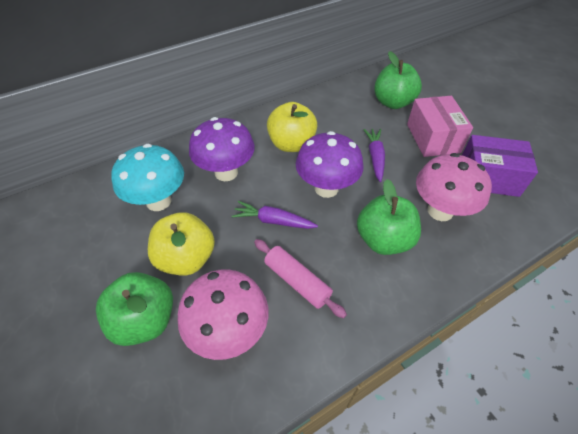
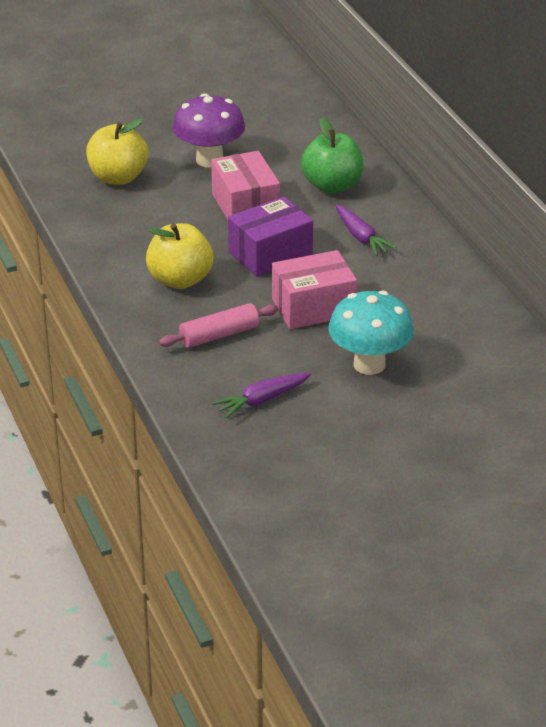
green apple: [96,272,173,346] [357,179,421,255] [374,51,422,109] = 3 -> [301,117,363,193] = 1
pink box: [407,96,473,157] = 1 -> [211,151,280,220] [272,250,357,329] = 2
pink mushroom: [178,269,268,360] [416,153,492,221] = 2 -> none = 0
purple mushroom: [189,117,255,181] [296,131,363,198] = 2 -> [173,93,245,168] = 1

